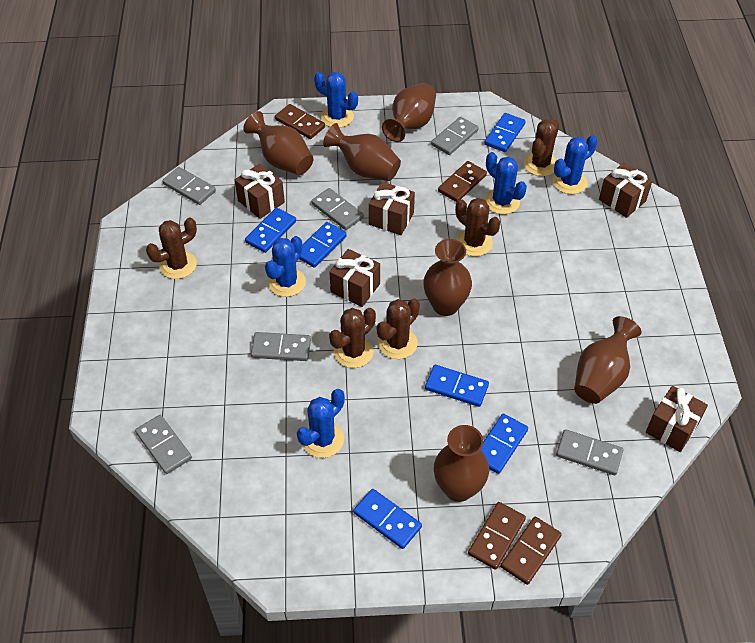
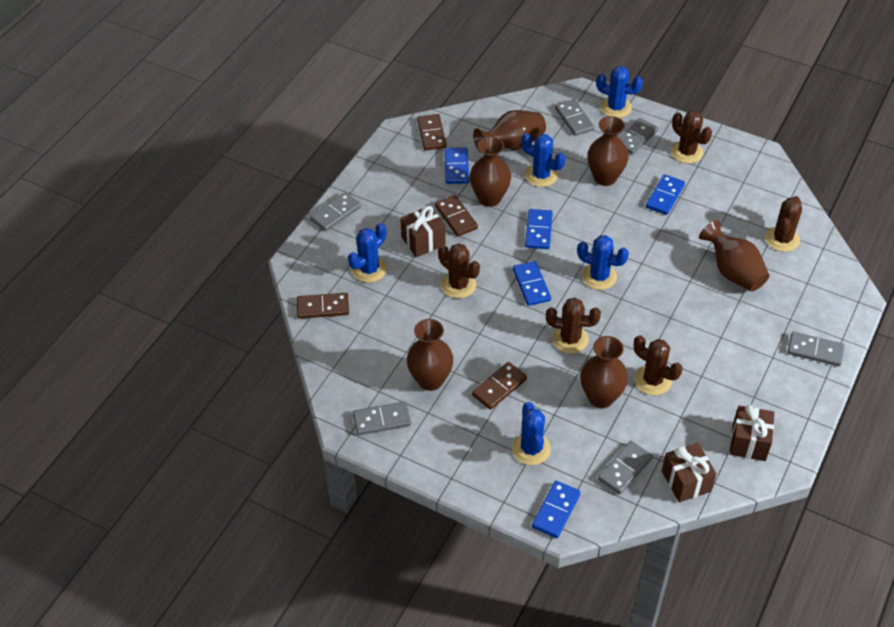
blue domino: [245,207,296,253] [299,222,347,268] [353,489,422,549] [425,365,489,407] [481,414,528,474] [484,113,526,152] = 6 -> [444,147,469,184] [513,261,551,306] [525,209,553,249] [532,481,581,538] [646,174,685,215] = 5
brown gift: [235,163,285,219] [329,249,380,307] [369,182,415,235] [599,162,653,218] [646,386,708,452] = 5 -> [400,206,446,257] [662,443,716,502] [730,405,775,461] = 3

